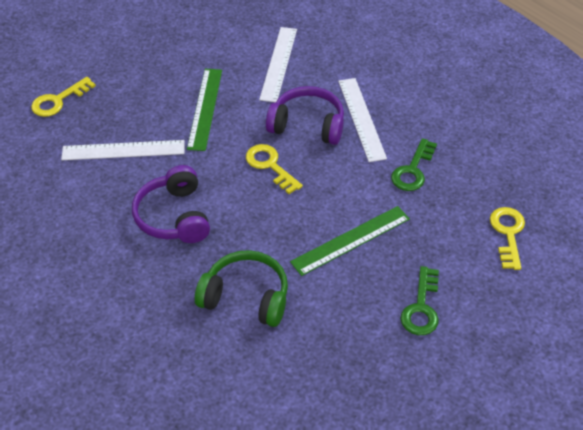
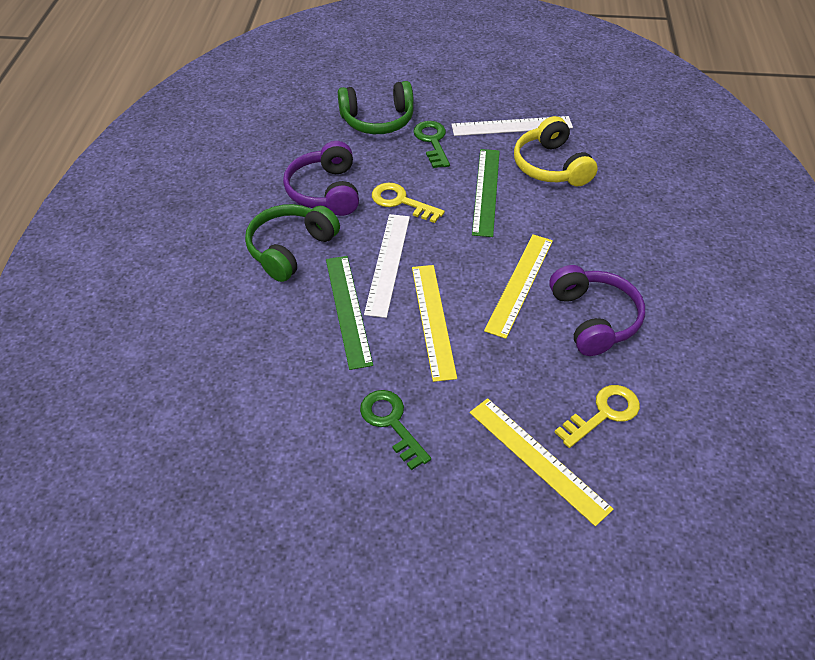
green headphones: [195,250,288,327] = 1 -> [245,204,340,282] [338,81,414,134] = 2
white ruler: [61,140,185,160] [259,27,297,102] [338,78,387,162] = 3 -> [364,214,410,318] [451,116,573,136] = 2
yellow headphones: none = 0 -> [514,116,598,187] = 1
yellow key: [31,77,96,117] [246,144,303,194] [490,207,525,270] = 3 -> [372,183,445,223] [554,385,640,448] = 2
yellow ruler: none = 0 -> [412,265,457,382] [470,398,614,526] [484,235,553,339] = 3

